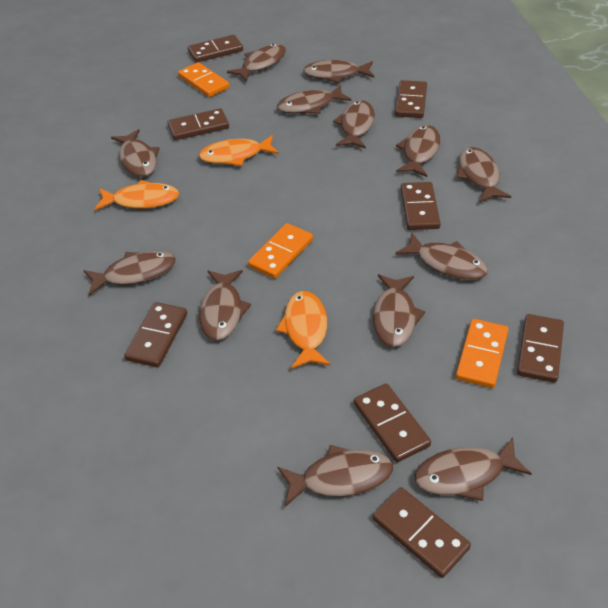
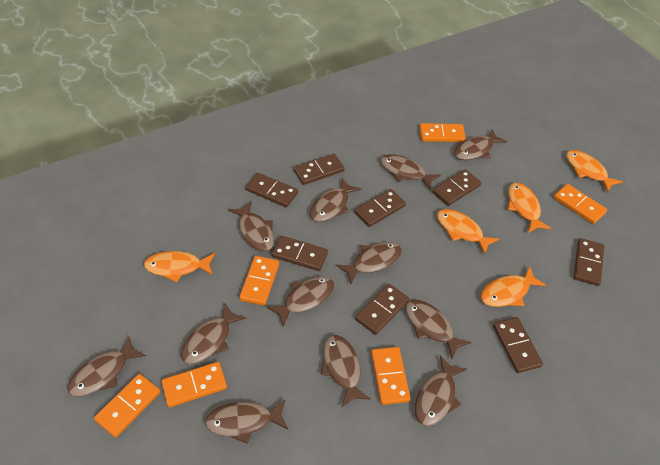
brown fish: [83,251,176,296] [111,129,160,177] [199,270,251,341] [227,44,286,82] [277,85,351,114] [278,445,393,507] [303,60,374,83] [333,100,375,149] [373,274,425,347] [395,233,488,280] [396,125,440,177] [414,438,532,501] [456,147,511,203] = 13 -> [67,337,146,397] [181,304,246,364] [205,400,288,444] [229,201,274,252] [267,276,334,327] [310,178,361,222] [321,335,371,407] [336,242,402,285] [381,154,441,190] [406,300,471,359] [415,356,467,426] [454,129,507,160] = 12
orange domino: [178,62,230,97] [248,223,313,279] [456,319,509,388] = 3 -> [94,374,160,438] [161,362,227,408] [239,256,279,306] [371,347,410,405] [420,123,466,142] [554,184,607,224] = 6
orange fish: [95,180,179,210] [199,135,279,166] [276,291,331,369] = 3 -> [144,251,215,283] [437,209,499,254] [481,266,547,307] [508,183,551,233] [566,150,623,192] = 5

